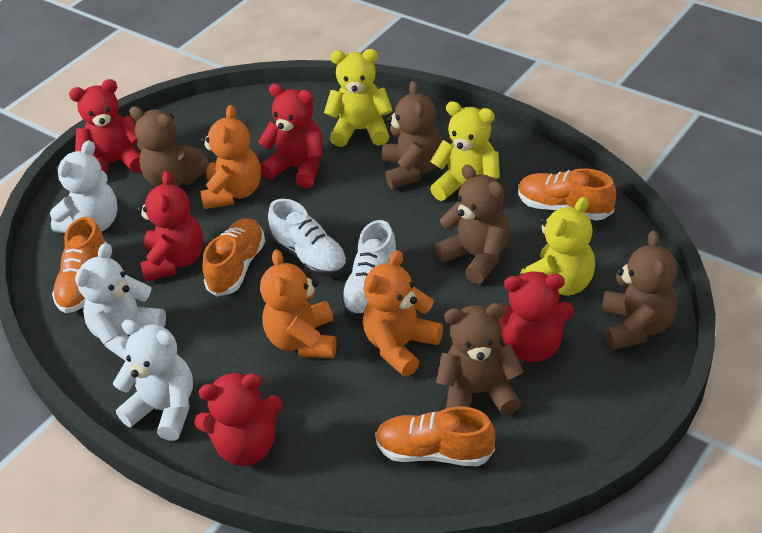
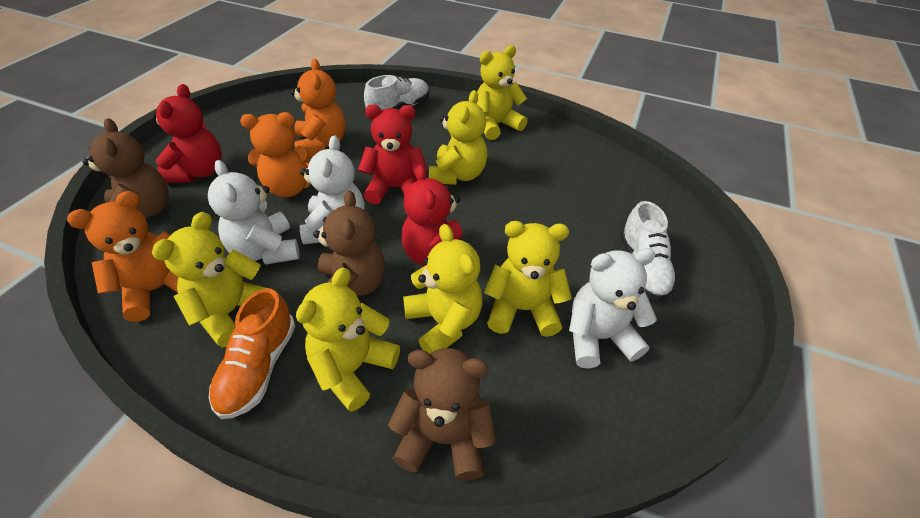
brown teddy bear: [129,106,210,187] [382,81,442,189] [435,165,509,284] [436,303,524,415] [602,230,678,350] = 5 -> [83,118,169,217] [313,190,385,296] [388,348,496,481] = 3
orange shoe: [52,217,107,313] [202,218,265,296] [375,407,496,466] [518,169,616,221] = 4 -> [209,289,296,419] = 1
red teddy bear: [69,79,141,173] [137,171,203,282] [194,372,283,466] [258,83,322,188] [499,271,574,362] = 5 -> [153,84,222,183] [358,105,428,205] [401,164,463,266] = 3
yellow teddy bear: [324,49,393,147] [430,101,500,201] [520,197,595,296] = 3 -> [152,212,273,348] [296,268,400,412] [403,224,483,353] [429,90,488,185] [477,45,528,140] [484,221,572,337] = 6

